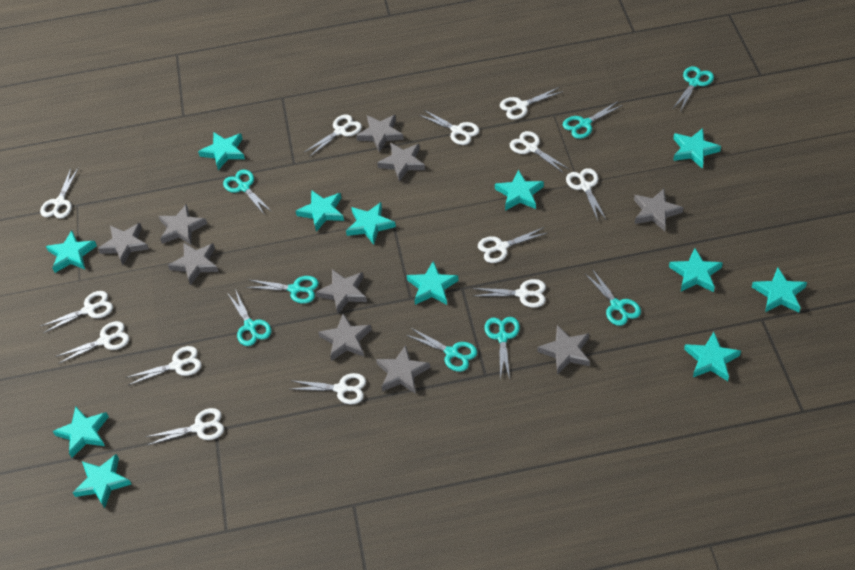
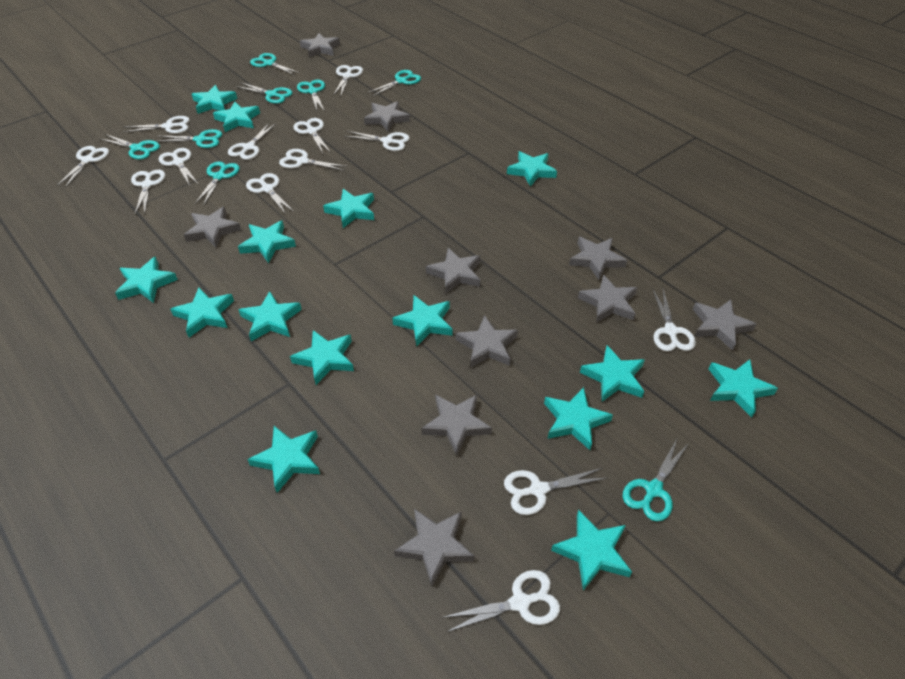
turquoise star: [46,230,97,273] [53,406,109,458] [72,454,131,509] [198,132,245,170] [296,190,344,232] [346,202,396,245] [407,261,459,305] [495,170,544,211] [669,248,723,292] [673,128,721,169] [684,332,741,381] [752,268,807,312] = 12 -> [115,256,178,303] [170,287,234,337] [192,85,237,114] [213,101,260,132] [238,220,296,263] [238,291,302,341] [247,426,320,493] [290,330,354,385] [323,189,374,228] [392,295,452,347] [507,151,557,187] [544,387,613,450] [551,509,632,591] [580,345,645,402] [709,359,778,417] = 15

